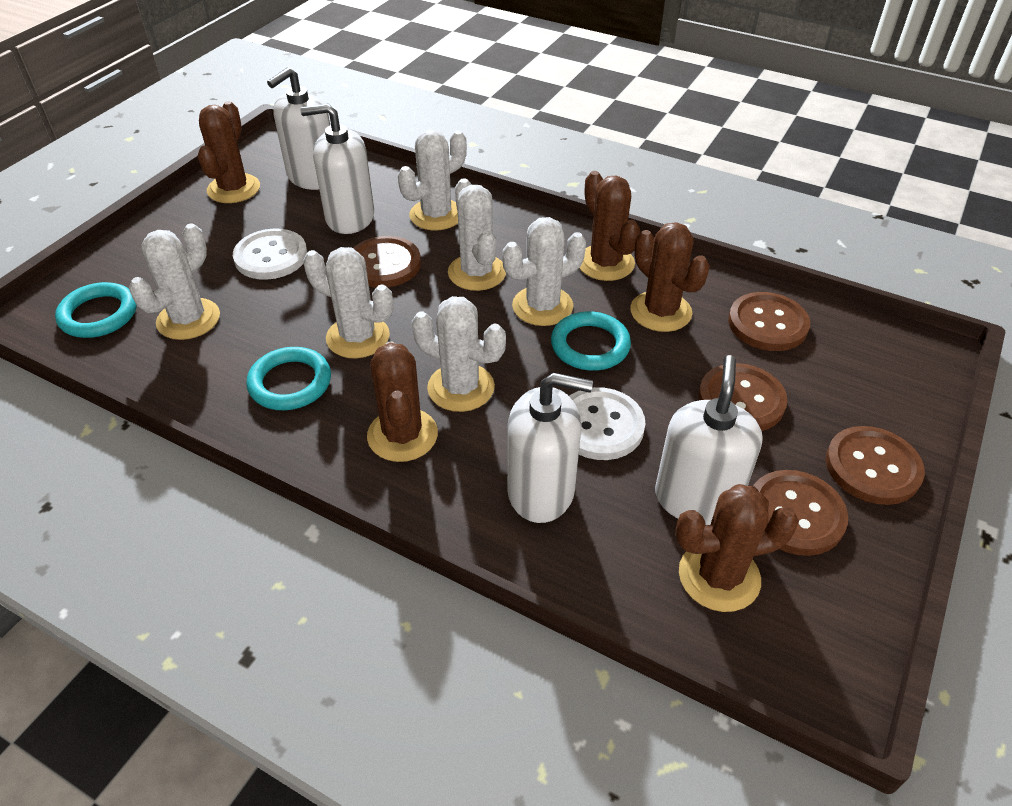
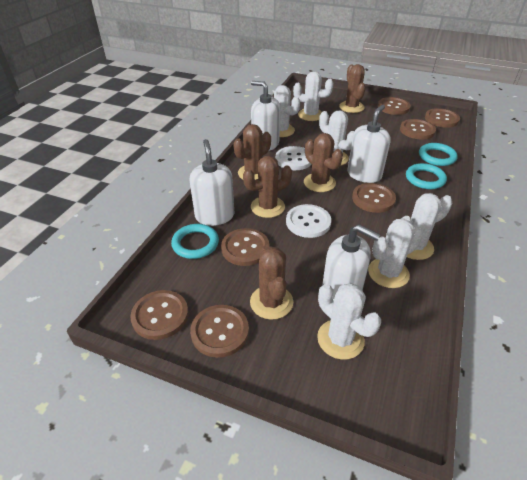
brown button: [353,236,421,288] [698,363,788,431] [728,292,810,351] [753,470,848,556] [826,426,925,505] = 5 -> [130,290,189,340] [190,305,249,358] [221,228,269,266] [352,183,396,213] [378,97,411,115] [400,119,436,139] [425,108,460,128] = 7

